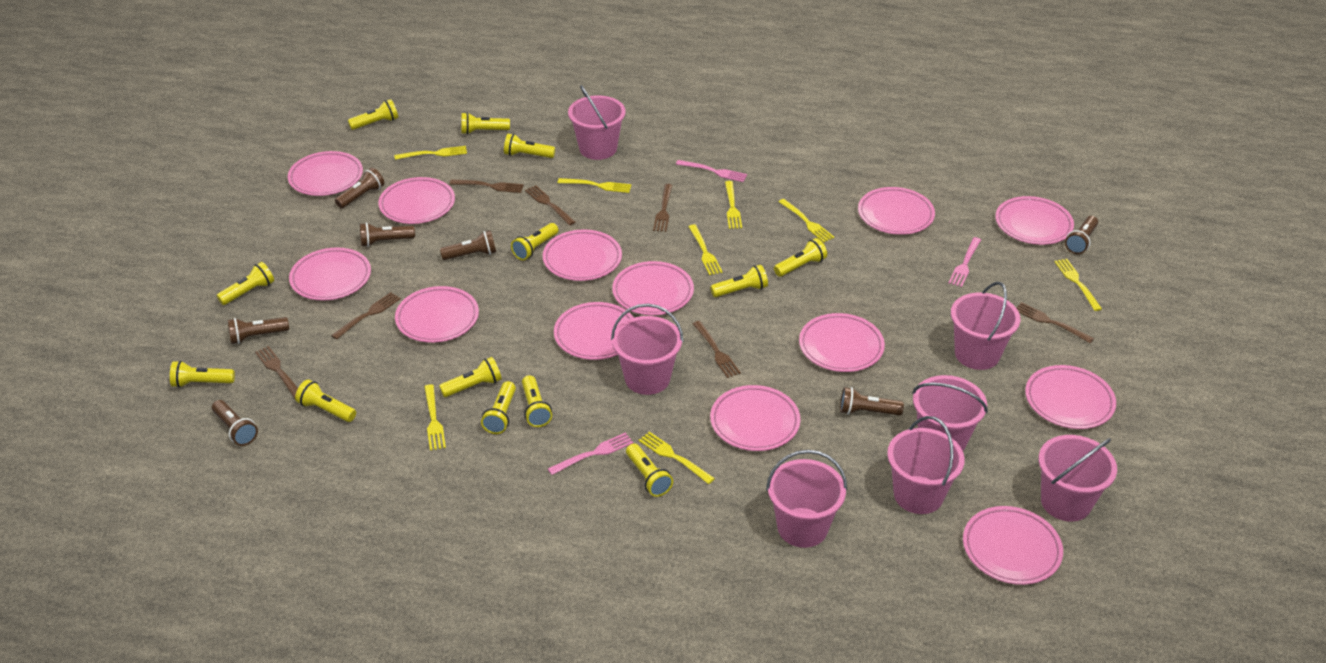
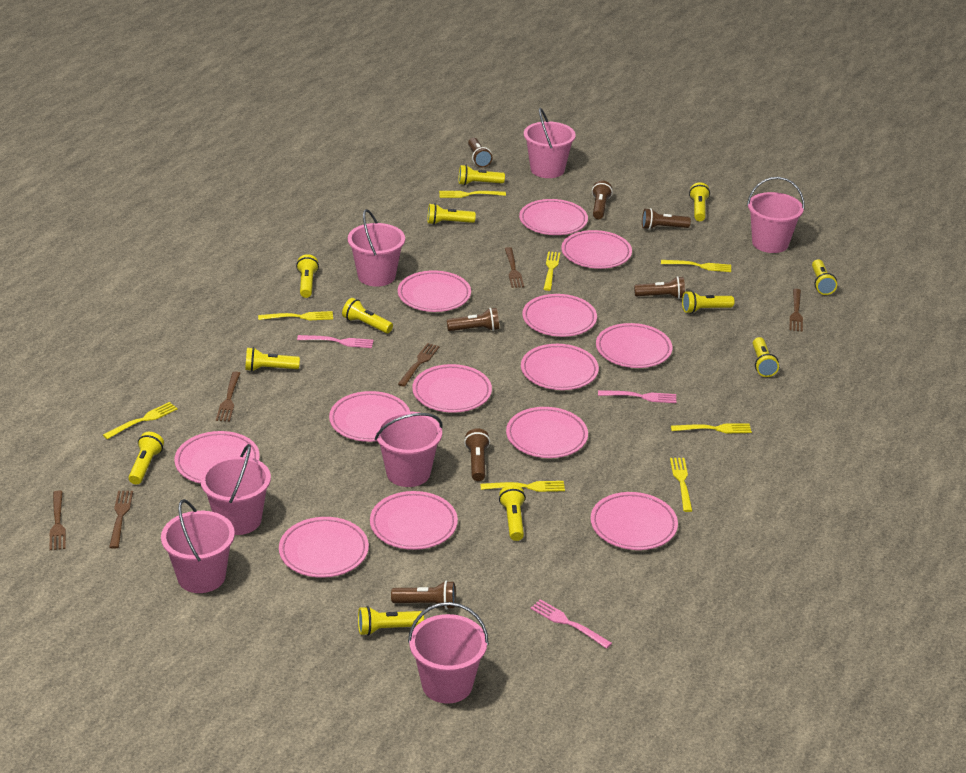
brown fork: [255,346,298,398] [331,292,401,340] [450,179,524,193] [525,185,575,225] [653,184,672,232] [693,321,741,378] [1016,302,1094,343] = 7 -> [50,491,66,550] [109,491,133,549] [216,372,240,422] [398,343,440,387] [505,247,524,288] [789,289,803,332] = 6
yellow flashlight: [170,361,235,388] [217,262,274,305] [295,380,356,422] [348,99,398,130] [439,357,502,397] [461,112,510,135] [481,381,516,434] [504,134,555,158] [511,223,558,260] [522,375,552,427] [626,444,673,497] [710,265,768,297] [774,238,827,277] = 13 -> [129,432,164,484] [245,347,300,371] [296,254,319,298] [342,298,393,333] [358,606,424,636] [427,203,476,225] [459,165,505,185] [499,485,526,541] [682,291,734,314] [689,182,710,221] [753,337,779,377] [812,259,837,295] = 12

